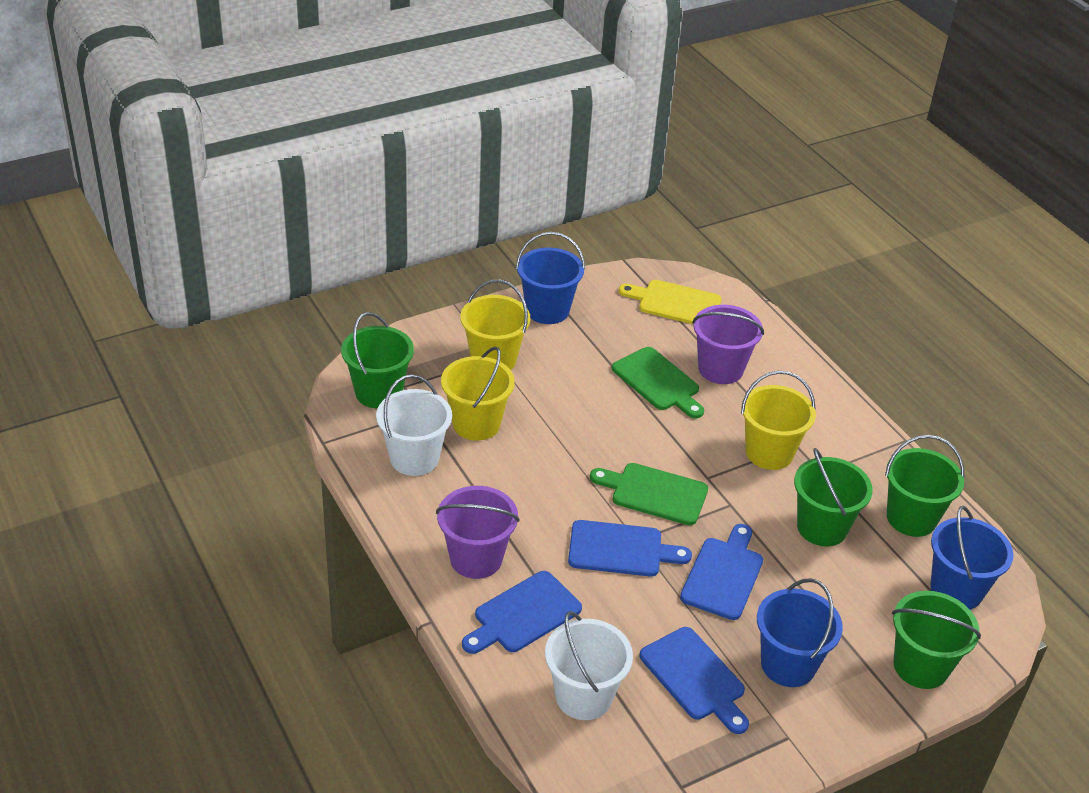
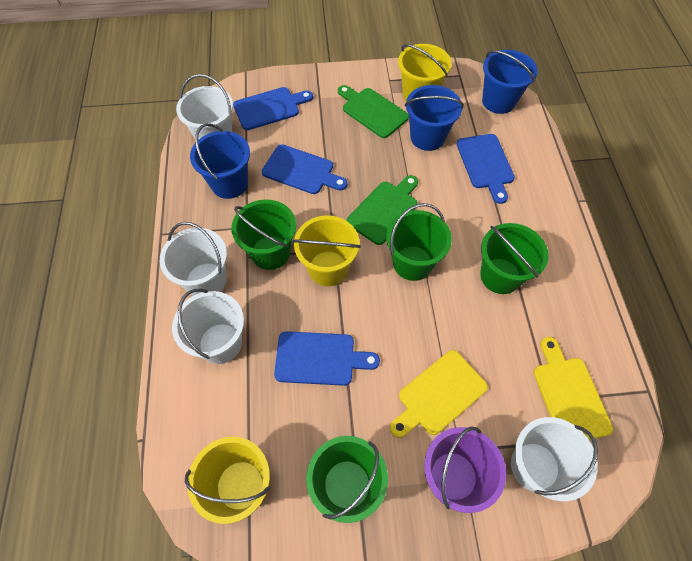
purple bucket: [436,486,520,579] [692,305,764,384] = 2 -> [424,426,506,513] = 1
white bucket: [376,375,452,476] [545,611,633,720] = 2 -> [160,222,227,296] [172,289,244,364] [176,74,233,140] [511,417,598,501] = 4
yellow cutting board: [619,280,722,324] = 1 -> [390,350,488,438] [534,337,613,440] = 2

